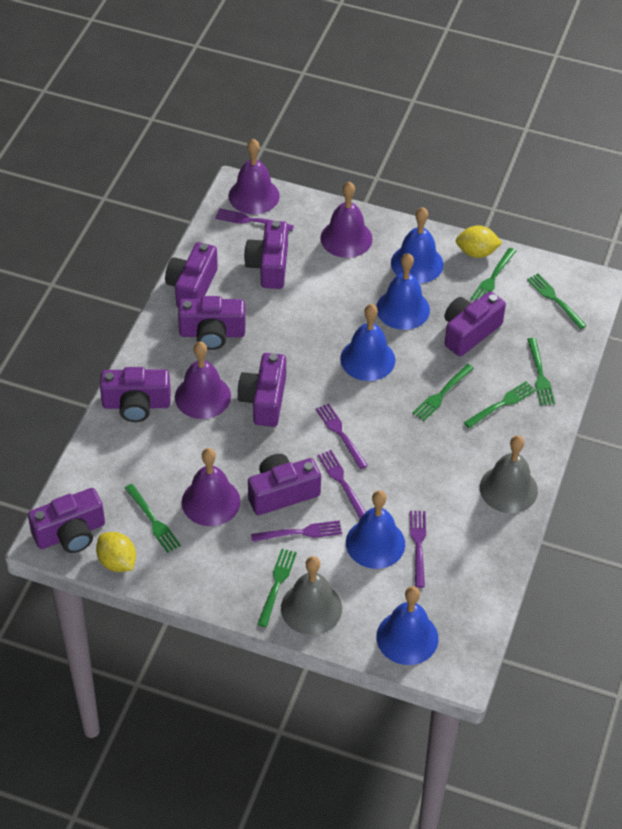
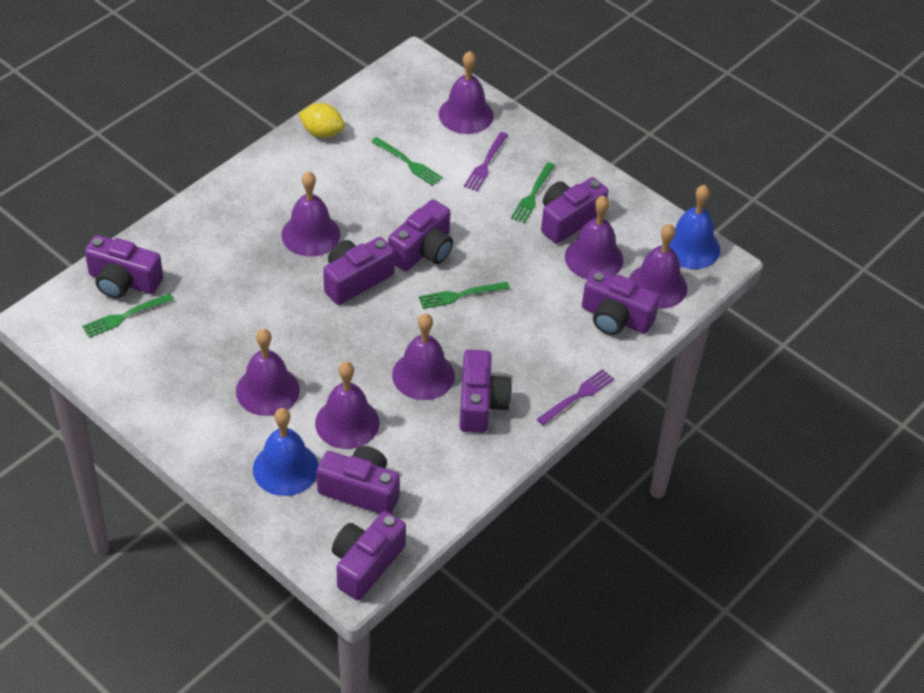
blue bell: [340,304,395,381] [346,490,405,569] [376,253,430,330] [376,586,439,665] [391,207,444,283] = 5 -> [253,408,319,496] [669,185,720,269] = 2
green fork: [125,484,181,553] [257,549,297,627] [412,364,474,421] [464,381,536,428] [470,248,516,301] [527,273,587,329] [527,338,555,405] = 7 -> [82,293,174,338] [371,137,443,186] [419,282,510,309] [511,162,555,223] = 4
grey bell: [281,556,342,635] [480,435,538,513] = 2 -> none = 0
purple bell: [175,342,231,419] [182,448,241,526] [228,139,280,214] [320,182,373,258] = 4 -> [236,329,300,416] [281,171,340,257] [315,362,379,449] [392,314,455,400] [439,51,494,134] [565,196,623,279] [629,224,687,309] = 7
purple fork: [215,208,294,231] [251,520,342,542] [316,403,368,469] [318,450,366,519] [410,511,426,588] = 5 -> [464,132,508,192] [537,369,614,426] = 2
yellow lemon: [96,532,136,572] [456,225,502,258] = 2 -> [298,103,345,138] = 1

